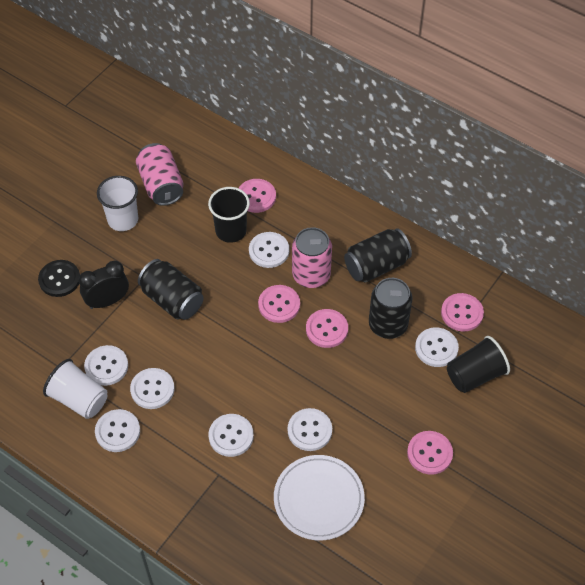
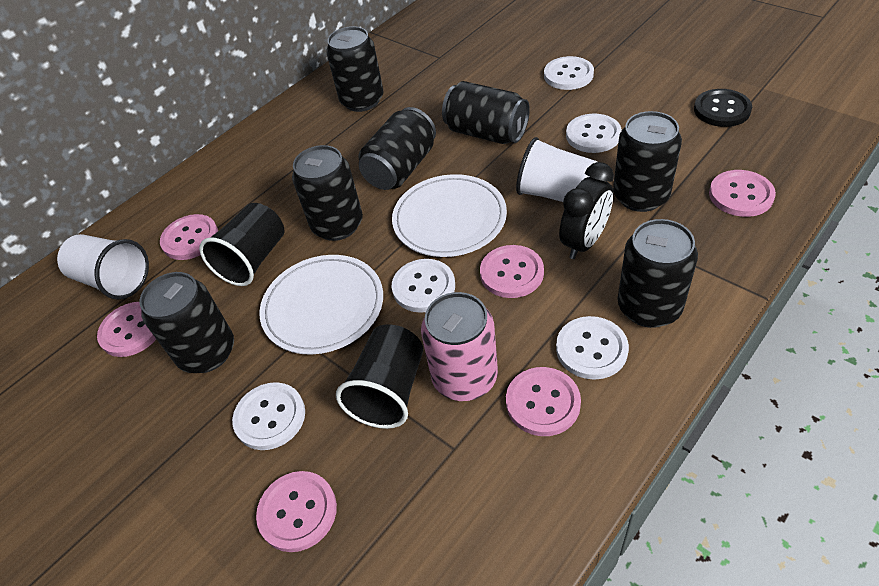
black can: [138,259,204,320] [344,228,412,283] [369,278,413,339] = 3 -> [139,272,234,373] [292,145,363,241] [326,26,383,112] [359,107,436,190] [442,81,530,144] [613,111,682,212] [618,219,698,328] = 7
pink button: [239,179,276,213] [258,285,300,323] [306,309,348,348] [407,431,453,475] [441,293,484,331] = 5 -> [97,302,156,357] [160,214,218,260] [256,471,337,552] [480,245,544,298] [506,367,581,436] [709,170,776,217] = 6
pink can: [136,143,184,206] [292,227,332,288] = 2 -> [421,292,498,401] = 1
white button: [84,345,128,386] [95,409,140,452] [130,368,174,409] [209,414,254,457] [249,232,289,268] [288,408,332,451] [415,328,459,367] = 7 -> [232,382,305,450] [392,259,455,313] [544,56,594,90] [556,316,629,380] [566,114,622,153] = 5
white plate: [274,455,365,541] = 1 -> [259,255,383,355] [392,174,507,257] = 2

